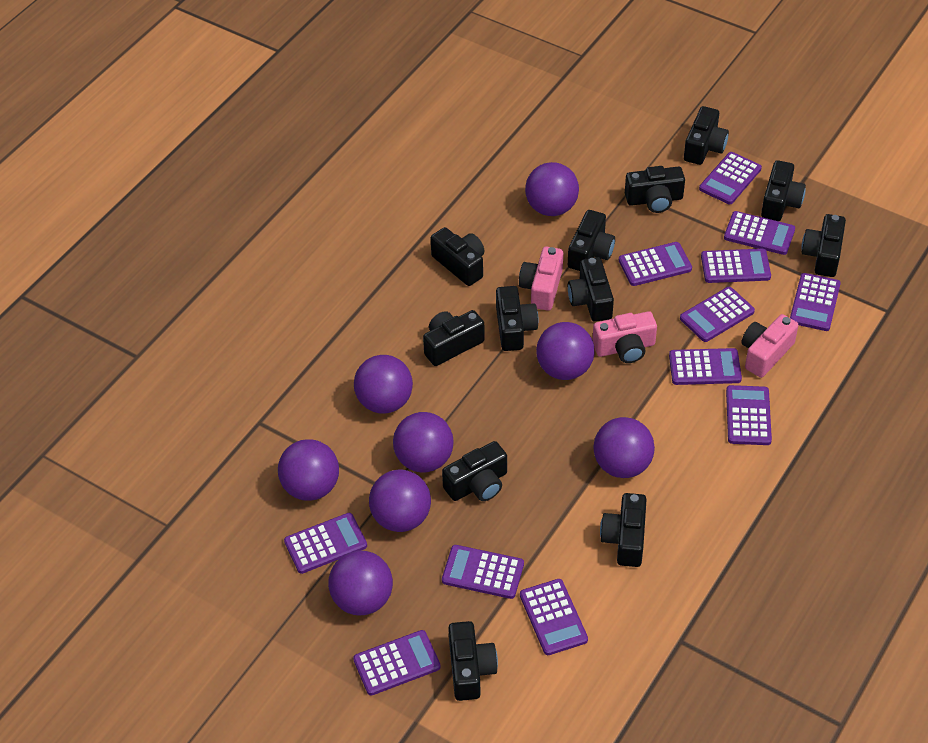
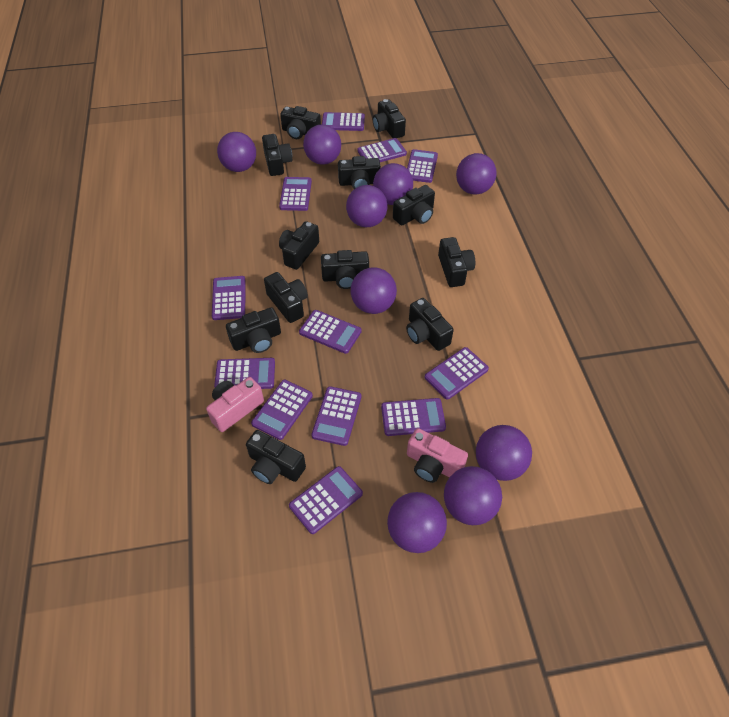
pink camera: [519,247,563,311] [592,311,657,363] [741,314,799,378] = 3 -> [206,377,264,432] [407,428,468,483] = 2
purple ball: [278,439,339,501] [328,551,393,616] [354,355,413,414] [369,470,431,532] [393,412,454,473] [525,162,579,216] [536,322,595,380] [593,417,655,478] = 8 -> [217,132,256,172] [303,124,341,165] [346,185,388,227] [351,267,397,314] [373,163,413,205] [387,492,447,553] [444,466,502,525] [456,153,496,195] [476,425,532,481] = 9

